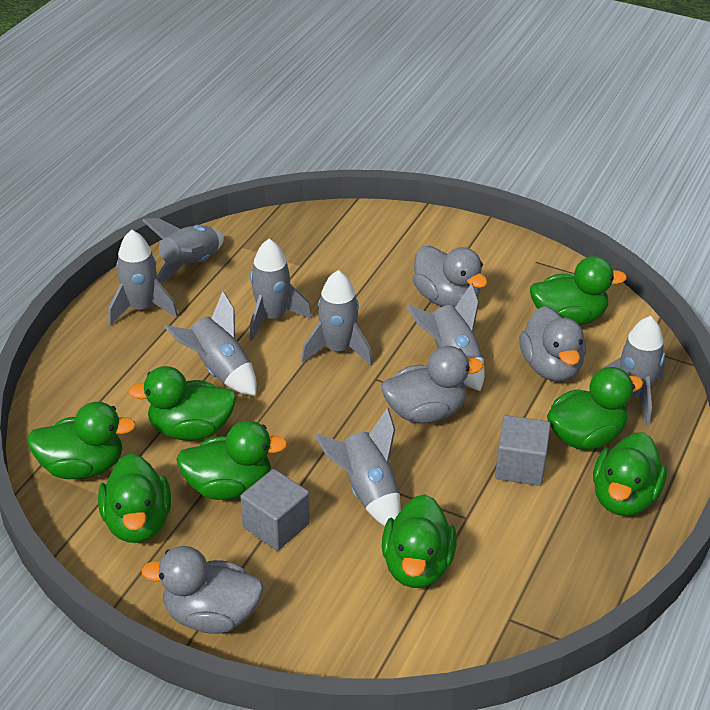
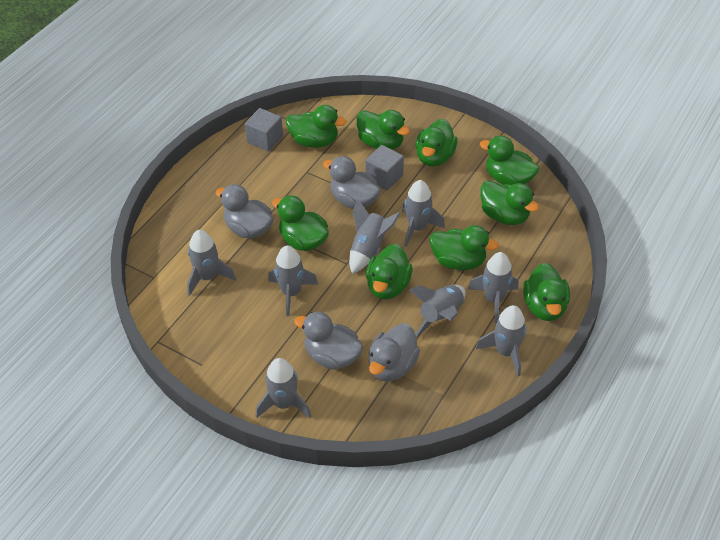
green duck: [27,402,136,479] [98,453,171,543] [128,366,237,440] [176,421,288,500] [382,494,457,588] [530,256,627,326] [547,367,644,450] [593,432,667,516] = 8 -> [272,195,329,251] [286,105,347,148] [357,110,410,150] [366,244,413,299] [415,119,458,167] [430,225,499,270] [480,136,539,185] [480,180,539,225] [523,263,570,321] = 9

